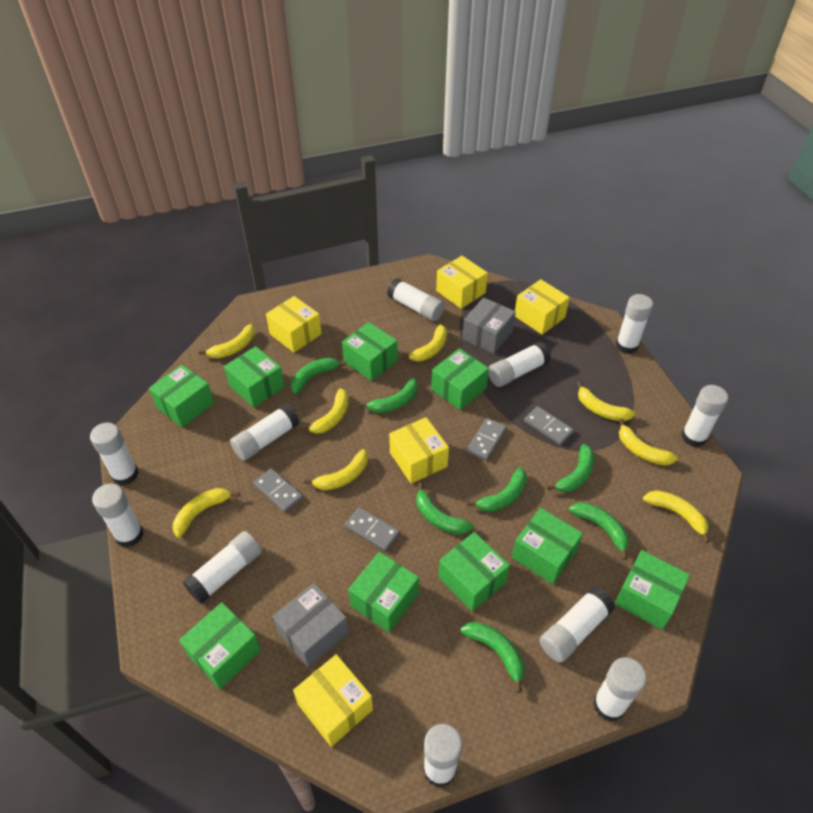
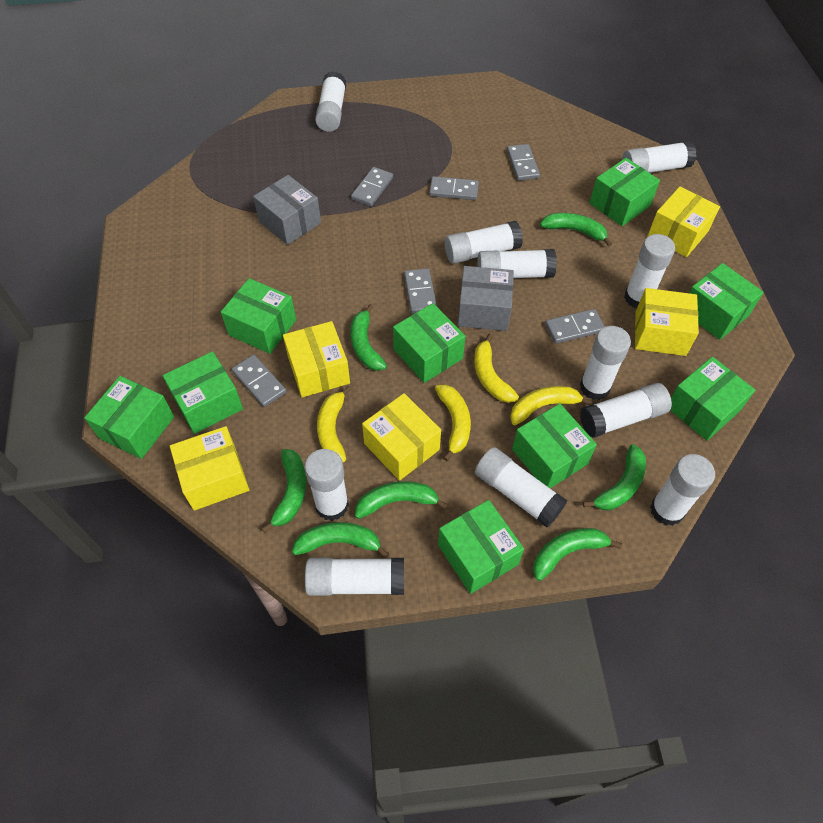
grey domino: [253,468,303,513] [345,507,400,551] [466,418,507,461] [524,406,574,445] = 4 -> [232,355,287,407] [351,167,393,206] [404,268,437,314] [429,176,479,200] [507,144,540,181] [545,309,605,344] = 6
yellow banana: [173,488,239,538] [199,324,255,358] [301,388,349,434] [304,449,368,490] [402,325,447,361] [577,381,635,421] [619,419,678,466] [643,490,710,543] = 8 -> [317,386,352,462] [435,385,471,461] [474,333,519,403] [510,386,592,426] = 4

